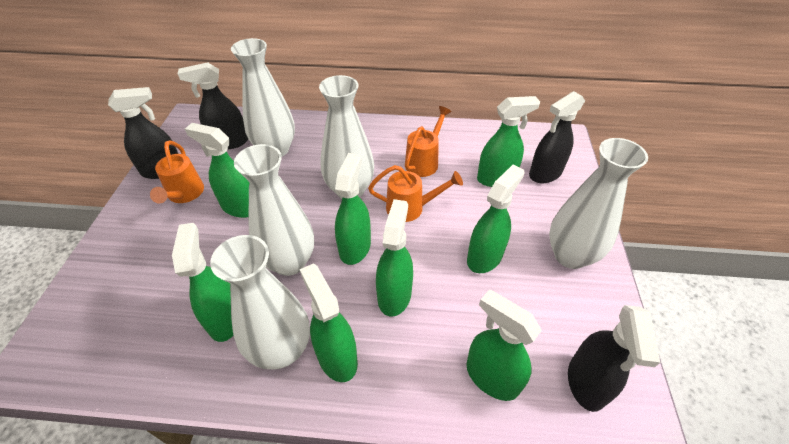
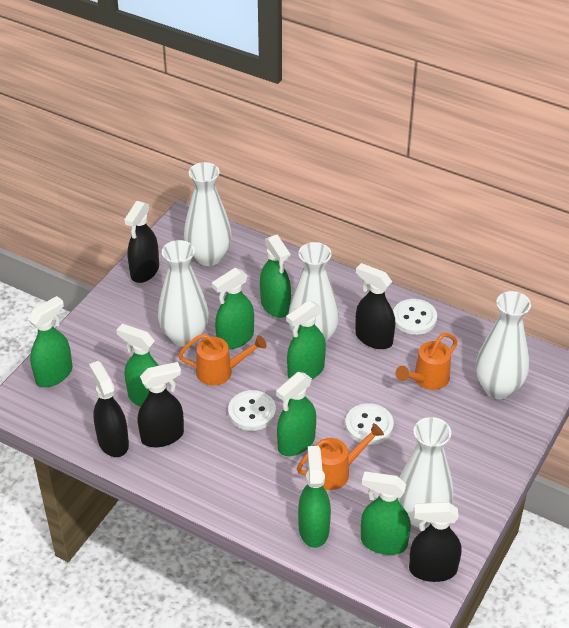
black spray bottle: [108,87,178,179] [178,62,248,150] [529,91,585,183] [568,305,660,412] = 4 -> [89,361,129,457] [124,201,159,283] [138,362,184,447] [355,263,395,349] [409,502,462,582] = 5
white button: none = 0 -> [228,390,276,431] [345,403,394,445] [393,299,437,335] = 3

